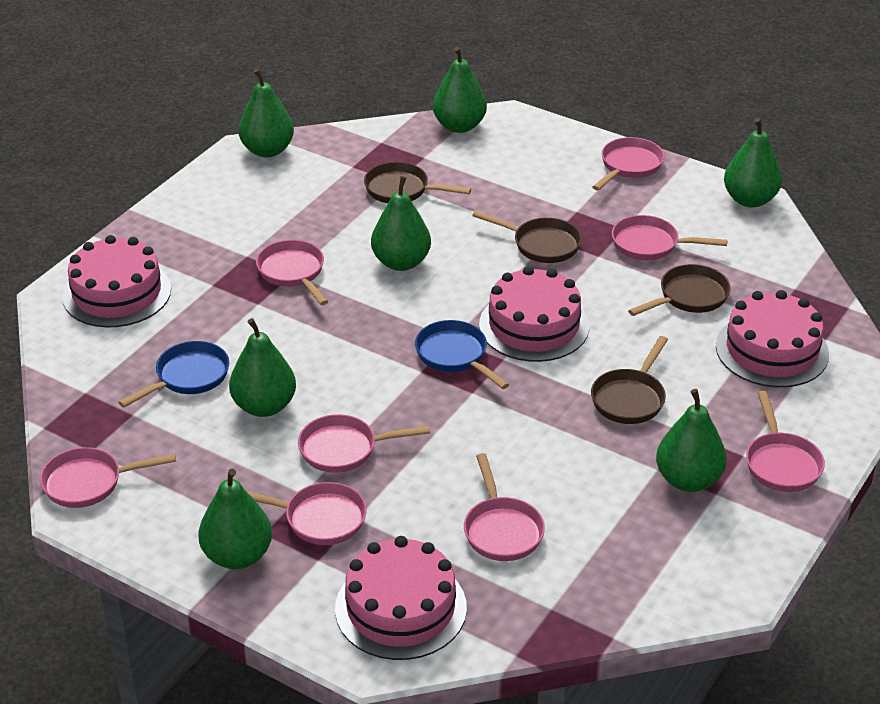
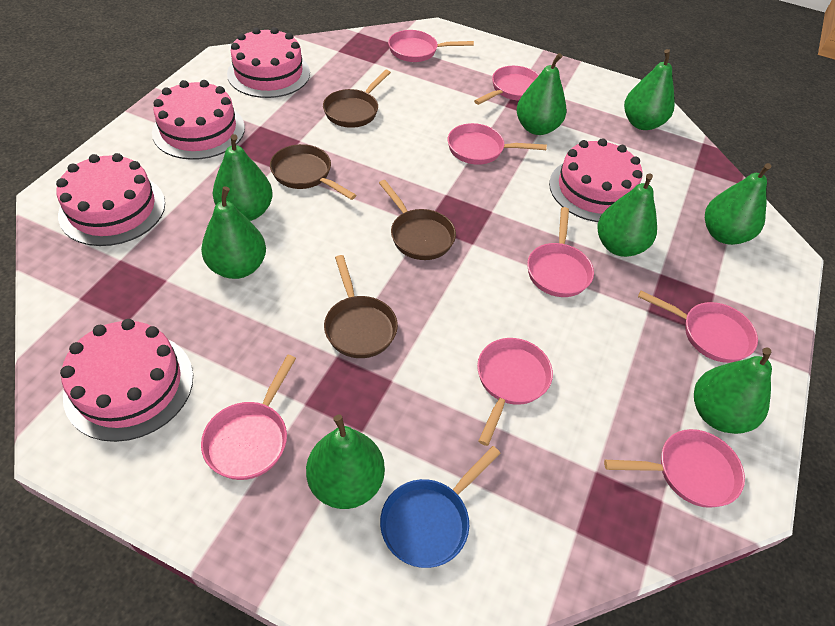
blue pan: [118,341,229,408] [415,320,509,389] = 2 -> [380,446,501,568] = 1
green pear: [198,468,272,569] [229,318,296,417] [238,69,294,157] [371,176,431,271] [433,47,487,133] [656,389,727,492] [724,118,782,207] = 7 -> [201,186,266,279] [213,134,273,221] [306,415,385,509] [517,53,566,135] [597,173,657,257] [624,49,675,130] [694,347,772,434] [705,163,771,245] = 8
pink cake: [62,235,171,328] [335,536,467,660] [479,266,589,362] [716,290,829,387] = 4 -> [56,153,165,246] [60,319,193,442] [152,80,245,160] [227,27,310,98] [549,138,643,222] = 5

